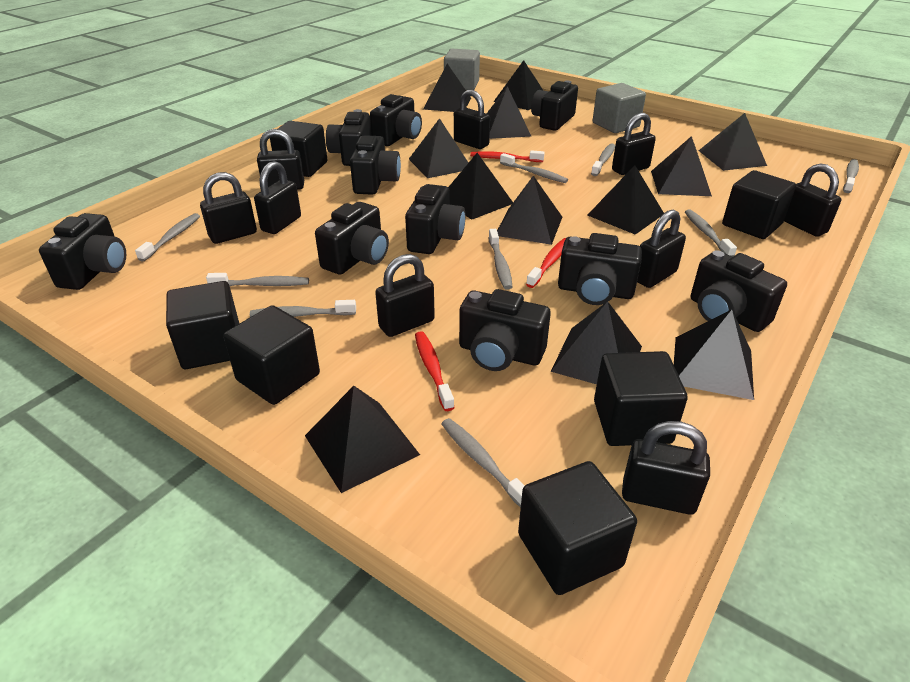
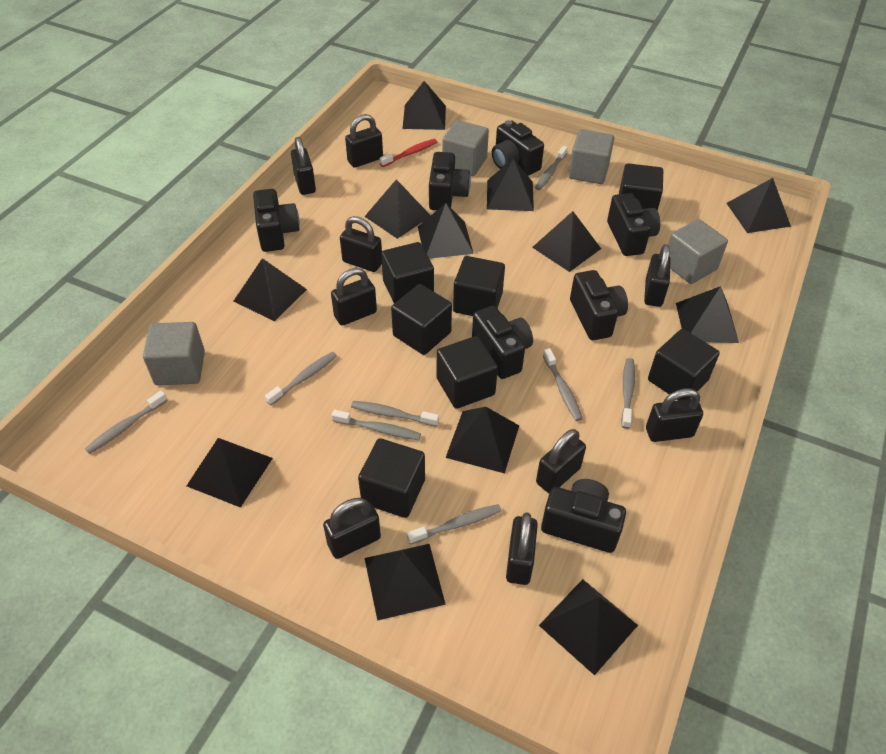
black camera: [39,213,126,290] [315,202,389,275] [326,109,372,166] [350,135,401,195] [370,94,422,146] [405,184,466,254] [459,289,551,371] [531,81,578,131] [558,233,642,305] [691,250,787,332] = 10 -> [253,189,300,252] [429,152,471,210] [472,306,533,379] [492,120,544,176] [541,479,626,553] [570,270,628,340] [607,193,660,256] = 7
black cube: [166,281,239,369] [223,305,320,405] [270,121,328,177] [518,461,637,595] [594,351,688,446] [722,170,796,239] = 6 -> [358,438,425,518] [381,242,434,303] [391,284,452,355] [437,336,498,409] [453,256,505,316] [619,163,663,211] [648,329,720,401] = 7
grey cube: [444,49,480,90] [593,83,646,133] = 2 -> [143,322,205,385] [442,120,489,176] [568,129,614,184] [668,219,728,284] = 4
grey toothbrush: [135,213,200,262] [206,273,309,286] [250,300,356,317] [441,418,525,508] [488,229,512,290] [500,153,568,183] [591,143,615,176] [685,209,737,257] [843,159,859,193] = 9 -> [85,391,167,454] [265,352,337,405] [331,410,421,440] [351,401,439,427] [407,504,502,545] [535,146,568,190] [543,348,583,421] [621,358,635,429] = 8
red toothbrush: [415,331,455,411] [470,150,545,162] [526,238,566,288] = 3 -> [380,139,437,167] = 1

